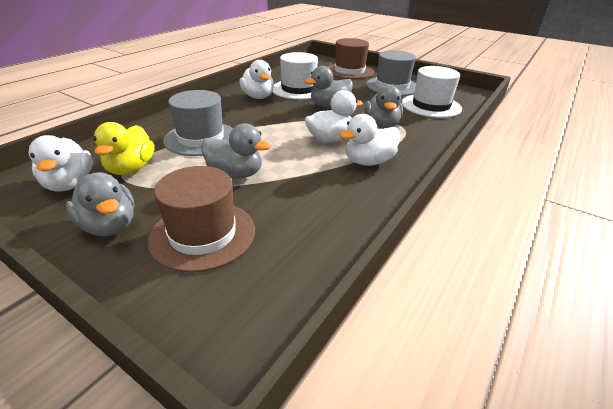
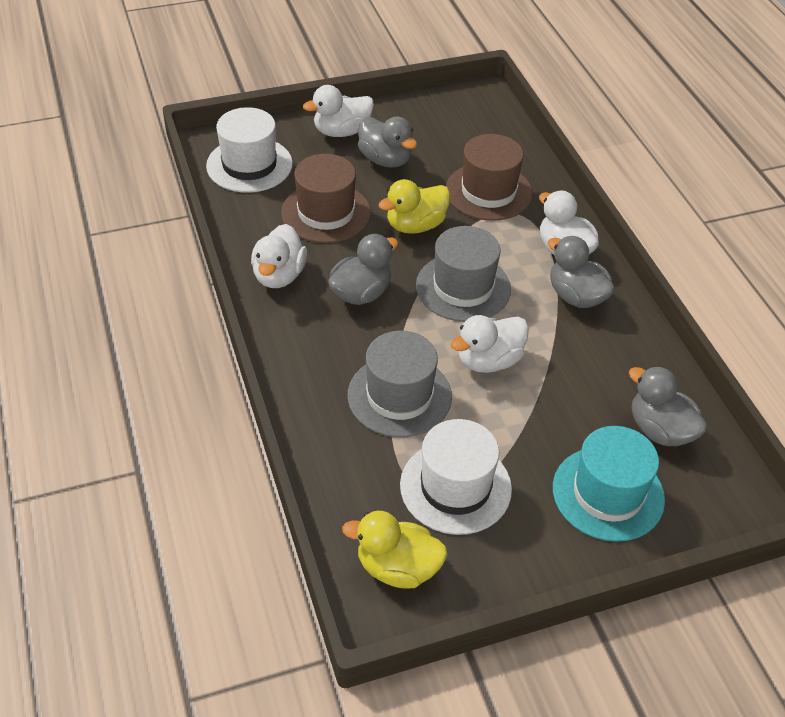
turquoise hat: none = 0 -> [553,426,665,542] = 1
yellow duck: [93,122,155,175] = 1 -> [342,511,448,588] [378,179,450,234] = 2

